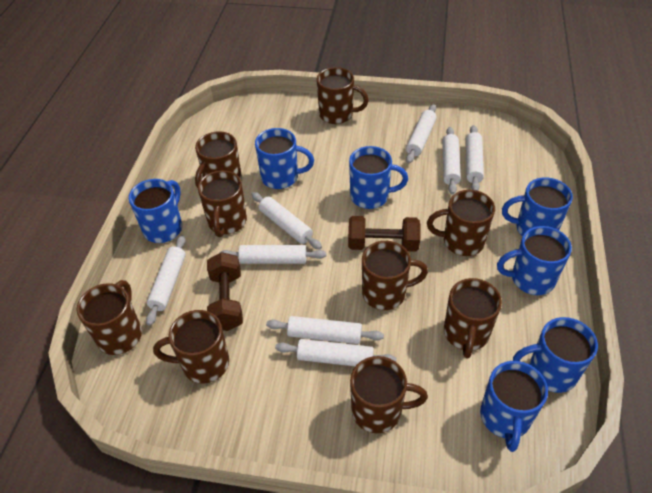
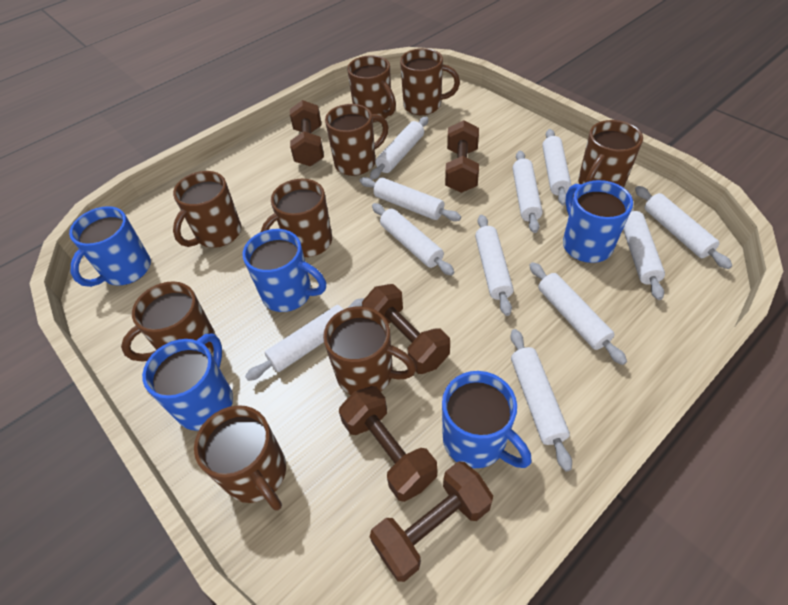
blue mug: [129,179,182,243] [255,128,314,189] [349,146,408,209] [480,361,548,452] [497,226,572,295] [502,177,573,237] [513,317,598,393] = 7 -> [69,206,151,287] [142,334,233,431] [242,229,326,312] [442,371,531,468] [563,180,633,263] = 5
brown dumbbell: [207,252,243,331] [348,216,421,252] = 2 -> [290,100,324,167] [339,386,437,502] [362,284,450,374] [369,461,493,582] [445,120,479,193] = 5
white rolling pin: [146,235,186,326] [219,245,327,264] [251,192,322,250] [266,316,384,344] [275,339,396,366] [406,104,437,163] [442,127,461,195] [466,125,484,191] = 8 -> [245,298,364,381] [359,177,461,221] [370,117,428,180] [372,203,454,276] [475,215,514,316] [510,329,572,471] [513,151,543,233] [529,262,627,365] [542,129,572,206] [623,207,665,300] [635,186,732,269] = 11

